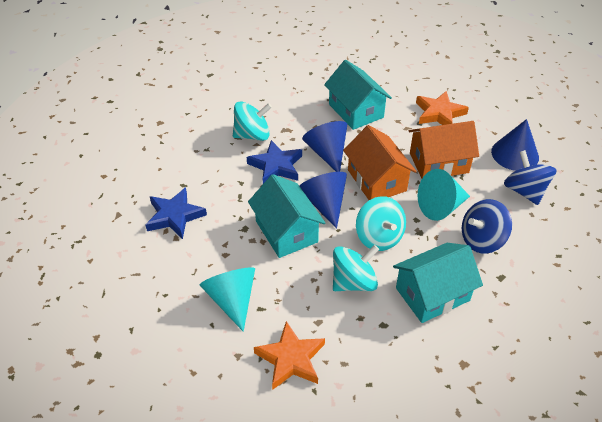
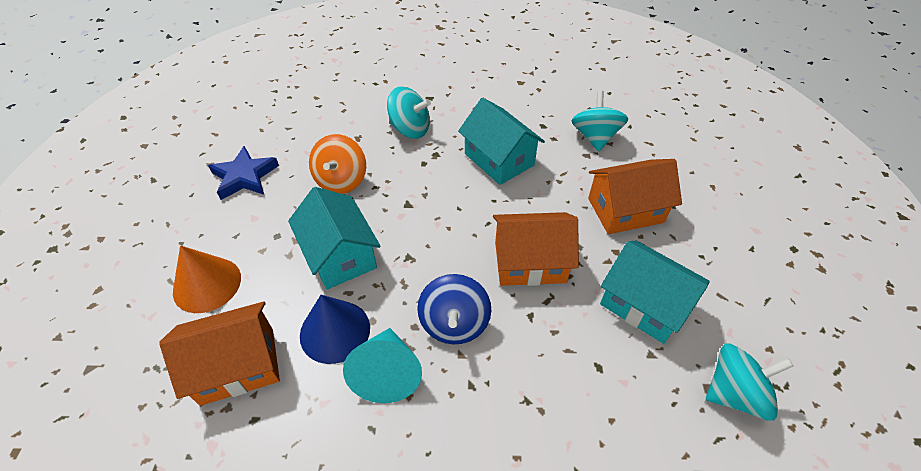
blue cone: [300,172,347,229] [302,121,347,172] [491,119,539,171] = 3 -> [300,295,370,364] = 1
blue spinning top: [462,199,512,254] [504,150,556,205] = 2 -> [417,274,491,345] = 1
blue star: [146,187,207,239] [247,140,302,184] = 2 -> [208,146,279,200] = 1
orange cone: none = 0 -> [173,245,241,313] = 1
orange house: [343,125,417,200] [409,121,479,179] = 2 -> [159,302,280,406] [493,212,579,286] [588,159,682,234] = 3
orange spinning top: none = 0 -> [309,134,366,194] = 1
orange star: [254,321,325,390] [416,91,469,125] = 2 -> none = 0
turquoise cone: [200,267,255,332] [418,169,470,221] = 2 -> [343,328,422,403] = 1

